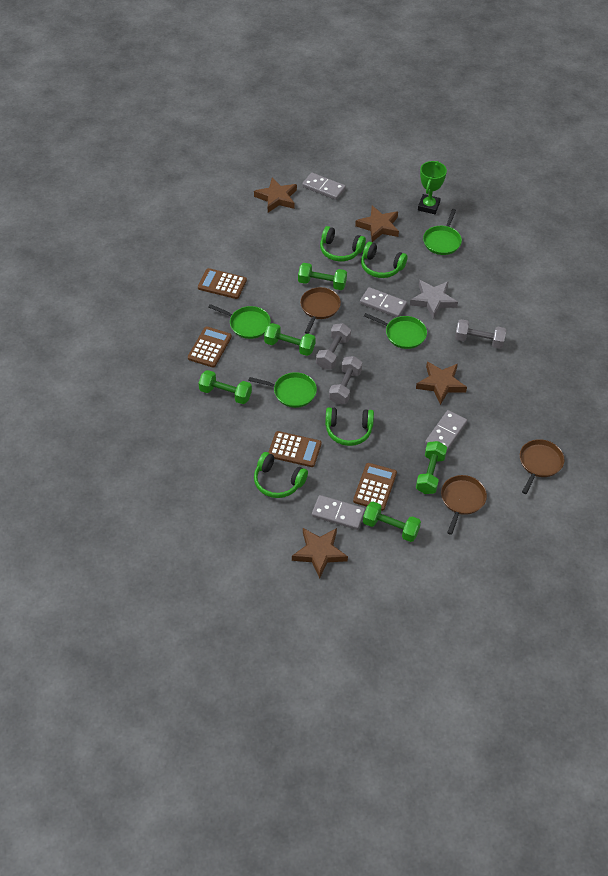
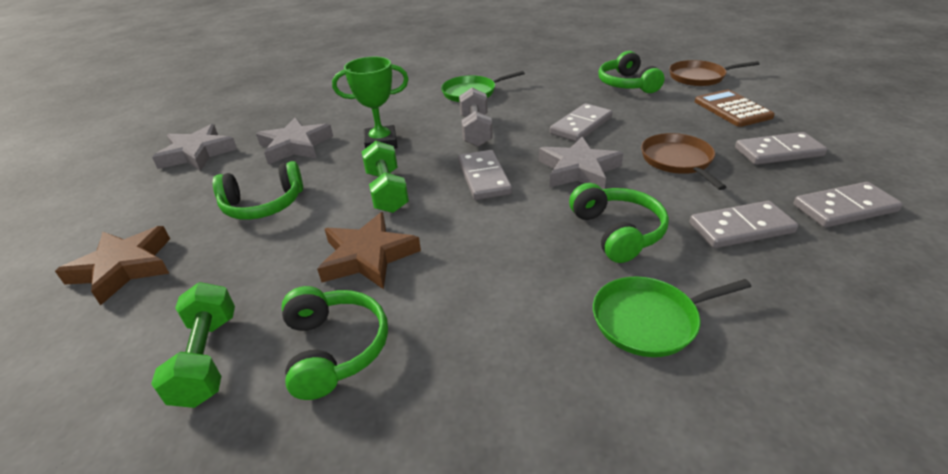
brown calculator: [188,326,232,367] [198,268,247,299] [268,431,322,467] [353,463,397,511] = 4 -> [695,90,775,127] = 1
brown pan: [300,287,341,334] [441,475,487,535] [520,439,564,494] = 3 -> [641,133,726,190] [669,60,759,86] = 2
brown star: [254,177,297,213] [292,528,348,578] [355,206,399,242] [416,361,467,405] = 4 -> [55,226,170,305] [317,212,421,289] = 2
green dumbbell: [199,370,252,404] [264,323,316,356] [298,263,347,290] [363,502,421,542] [416,441,447,494] = 5 -> [151,282,235,408] [362,141,409,213] = 2
green pan: [208,304,271,339] [248,372,317,408] [364,313,427,349] [423,209,462,255] = 4 -> [441,71,525,102] [593,277,751,357] = 2
grey domino: [302,173,346,200] [312,495,366,530] [360,287,407,317] [425,410,467,451] = 4 -> [458,150,512,200] [550,103,613,142] [689,201,798,248] [735,132,827,165] [794,182,903,228] = 5
grey dumbbell: [316,323,351,369] [329,356,362,404] [455,319,506,349] = 3 -> [459,88,493,147] = 1
grey star: [410,280,458,319] = 1 -> [152,124,237,171] [256,118,333,165] [539,137,623,189] = 3

